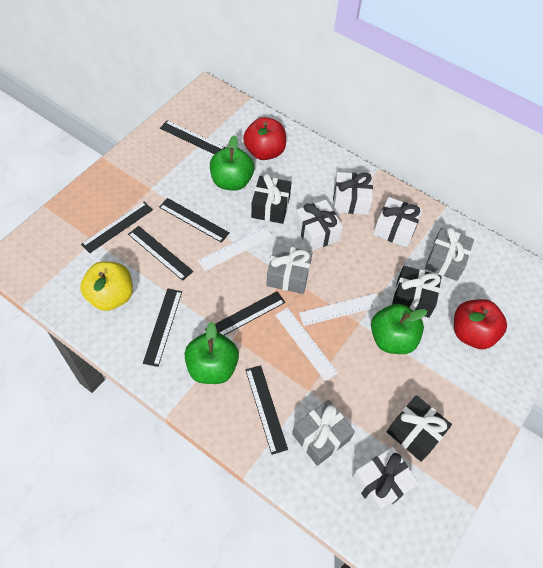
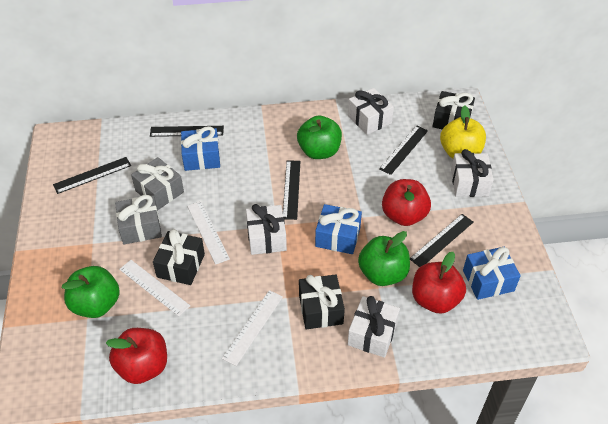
black ruler: [81,202,153,253] [128,226,193,281] [143,289,182,367] [159,198,230,243] [160,120,225,155] [205,291,285,335] [246,365,288,455] = 7 -> [53,157,131,194] [150,126,224,137] [283,160,300,220] [379,125,428,175] [410,214,473,267] = 5
blue gift: none = 0 -> [181,126,220,171] [315,204,362,254] [463,247,521,300] = 3
grey gift: [266,244,312,294] [292,400,355,466] [425,227,474,281] = 3 -> [115,195,162,244] [131,157,184,210] = 2
red apple: [243,117,286,160] [454,299,507,349] = 2 -> [106,328,167,384] [382,179,431,226] [412,252,466,314] = 3

